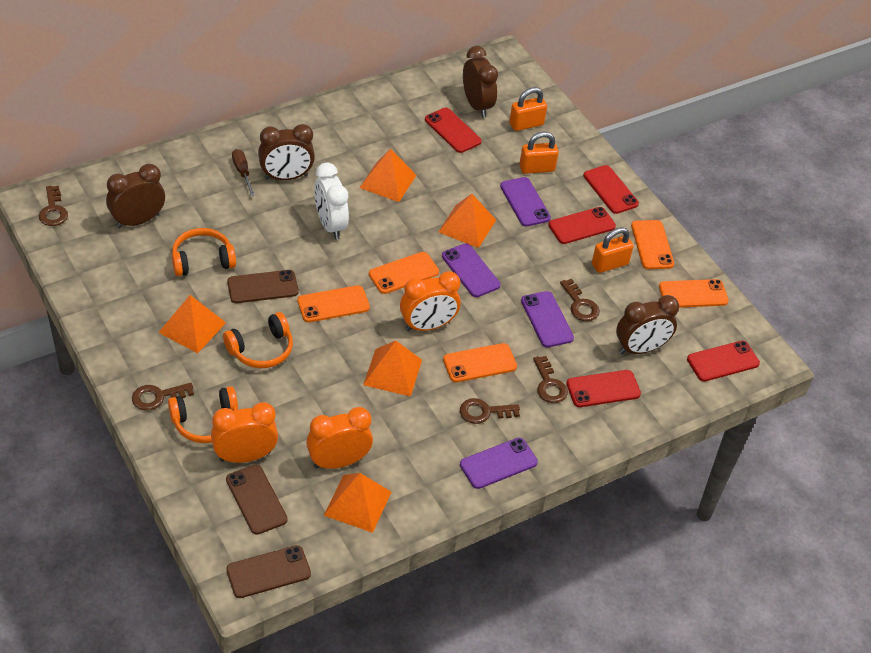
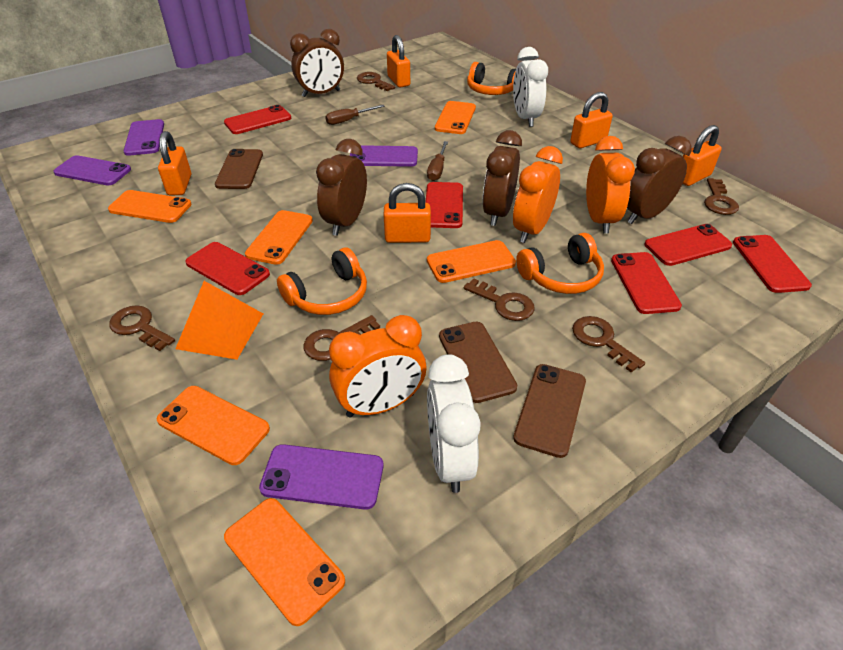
brown key: [39,186,68,226] [132,383,194,410] [460,398,520,424] [533,356,568,403] [560,279,600,321] = 5 -> [109,305,175,351] [303,315,380,361] [357,72,396,91] [464,278,535,321] [572,316,645,372] [704,178,739,215] = 6
brown screwdriver: [232,149,255,196] = 1 -> [325,105,385,125] [427,141,448,181] = 2
orange padlock: [509,87,547,131] [519,132,559,174] [592,227,634,273] = 3 -> [158,131,191,196] [384,183,431,243] [387,35,410,87] [570,92,613,148] [683,125,722,186] = 5
orange phone: [297,285,370,322] [369,252,439,294] [443,343,517,382] [631,220,674,269] [659,279,729,308] = 5 -> [108,190,192,223] [157,386,270,465] [224,498,345,626] [245,210,313,265] [427,240,516,283] [435,101,476,134] = 6
orange pyramid: [158,295,226,353] [324,473,391,533] [359,149,416,202] [363,341,422,396] [438,194,496,248] = 5 -> [175,281,263,360] = 1
red phone: [425,108,482,153] [548,207,616,244] [566,370,641,407] [583,165,639,214] [687,341,760,382] = 5 -> [185,242,270,295] [224,105,291,134] [425,182,463,228] [611,252,682,314] [644,224,732,266] [733,235,812,293] = 6
white clock: [314,163,349,239] = 1 -> [427,354,481,493] [513,47,548,127] = 2

